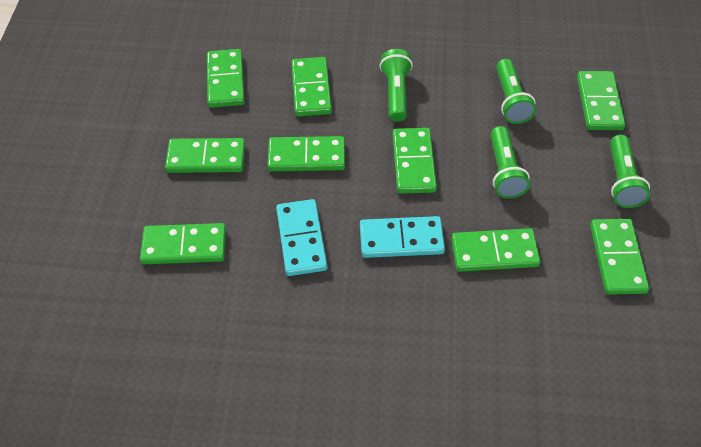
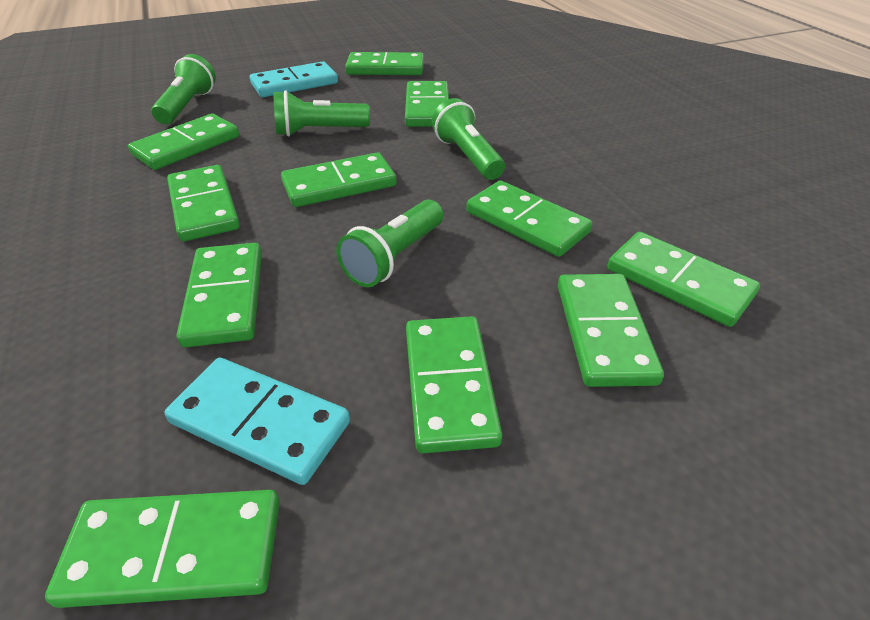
green domino: [140,223,226,264] [165,138,245,173] [207,49,245,108] [267,136,345,171] [291,57,332,116] [393,128,437,194] [451,228,540,272] [577,71,626,130] [590,219,649,295] = 9 -> [45,490,280,608] [128,114,239,170] [167,165,240,241] [177,243,262,348] [281,152,397,207] [345,52,424,75] [405,81,449,127] [406,316,502,453] [466,181,592,257] [558,274,664,387] [607,232,760,327] = 11

